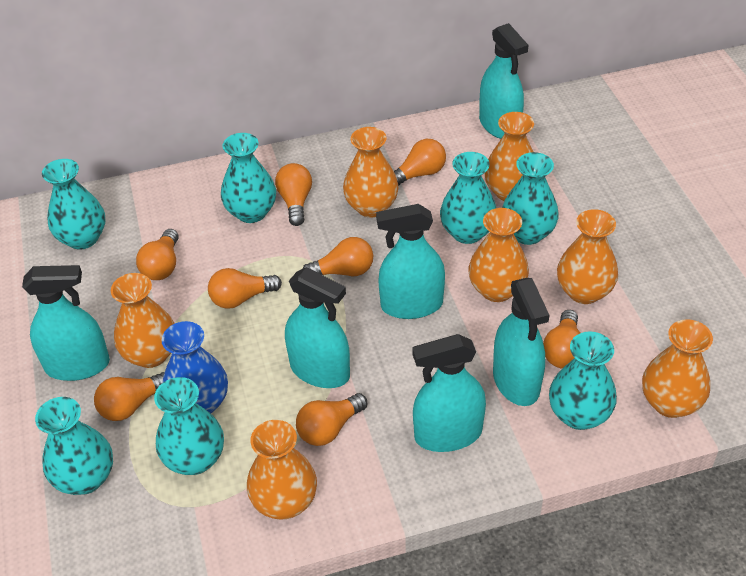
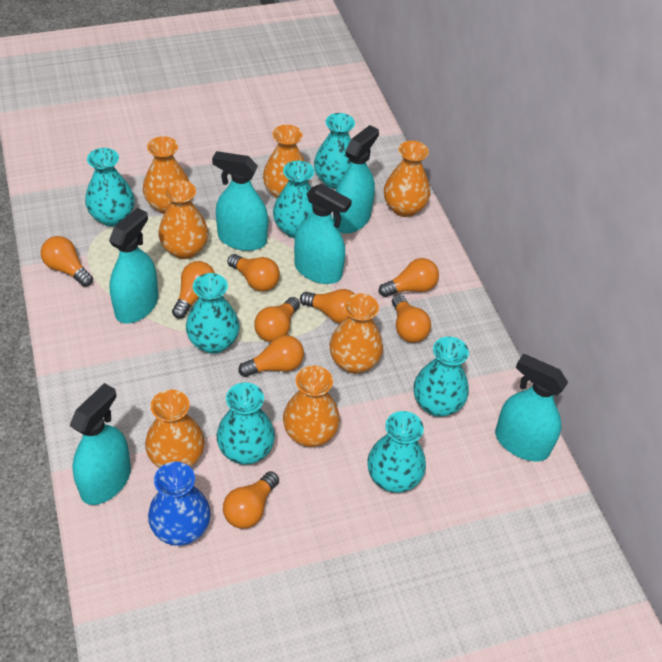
orange light bulb: [94,372,165,421] [136,229,179,280] [208,268,282,309] [275,163,312,226] [296,393,367,446] [303,237,373,276] [394,139,446,186] [543,310,580,369] = 8 -> [40,236,93,287] [172,261,215,319] [223,471,279,529] [227,254,280,291] [238,335,304,377] [254,297,300,342] [300,289,355,324] [379,258,439,297] [392,294,431,343] = 9

